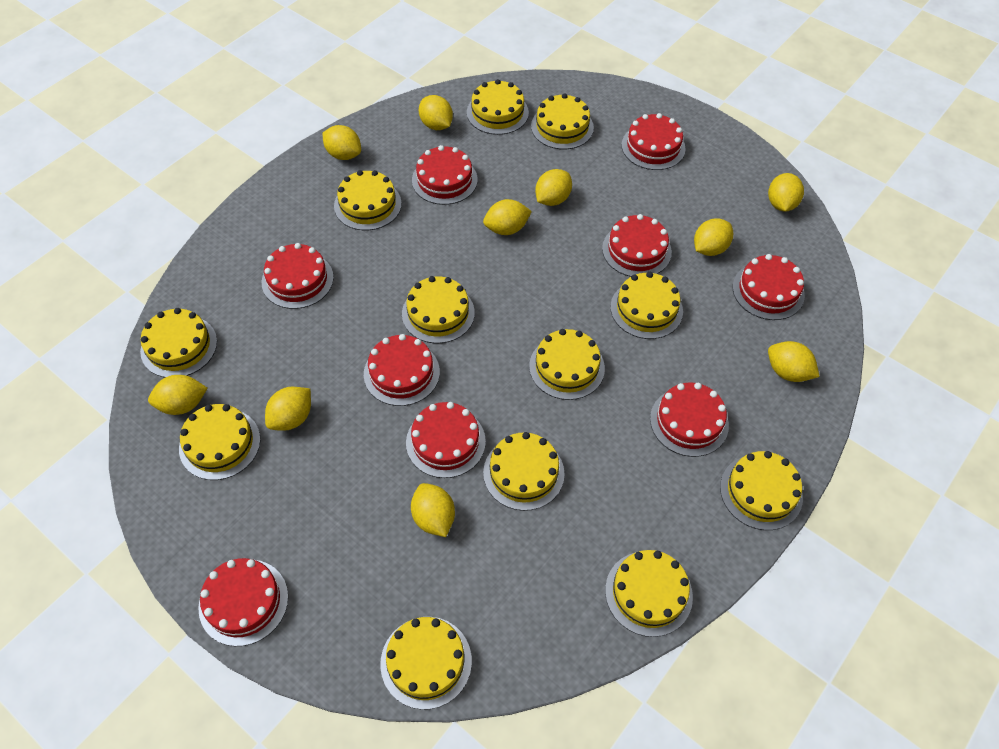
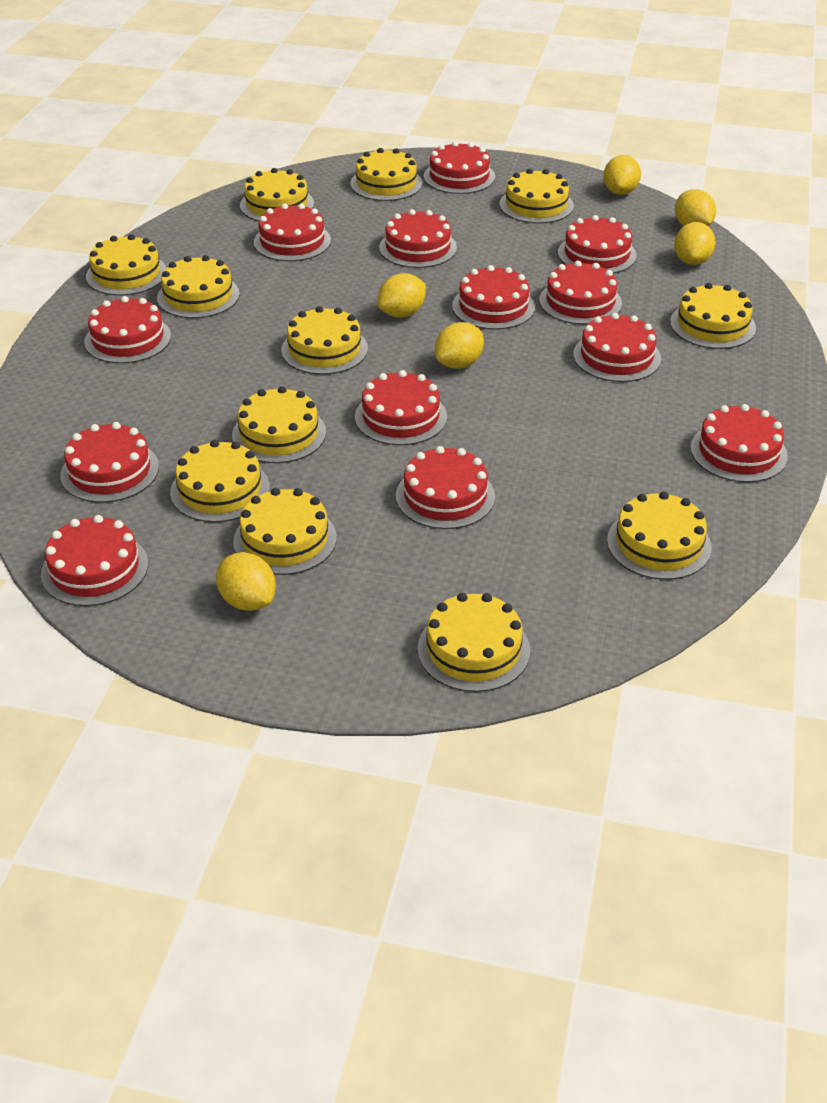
red cake: [198,558,288,646] [262,243,334,309] [364,334,440,406] [406,402,486,478] [412,145,478,205] [602,214,672,277] [621,113,686,170] [650,383,729,457] [733,254,805,320] = 9 -> [41,515,148,606] [60,422,159,503] [84,296,171,364] [254,203,331,261] [355,370,447,445] [379,209,457,268] [396,446,495,529] [424,141,495,194] [452,265,535,330] [539,261,622,325] [558,215,637,274] [573,313,661,382] [690,404,788,482] = 13
yellow lemon: [148,375,207,415] [265,387,311,431] [322,125,361,160] [411,483,455,537] [419,95,453,130] [483,199,532,235] [535,169,572,206] [694,218,733,256] [768,173,804,212] [768,341,820,382] = 10 -> [216,552,276,611] [378,273,426,317] [435,322,484,369] [603,155,641,195] [674,222,716,265] [675,189,716,226] = 6

